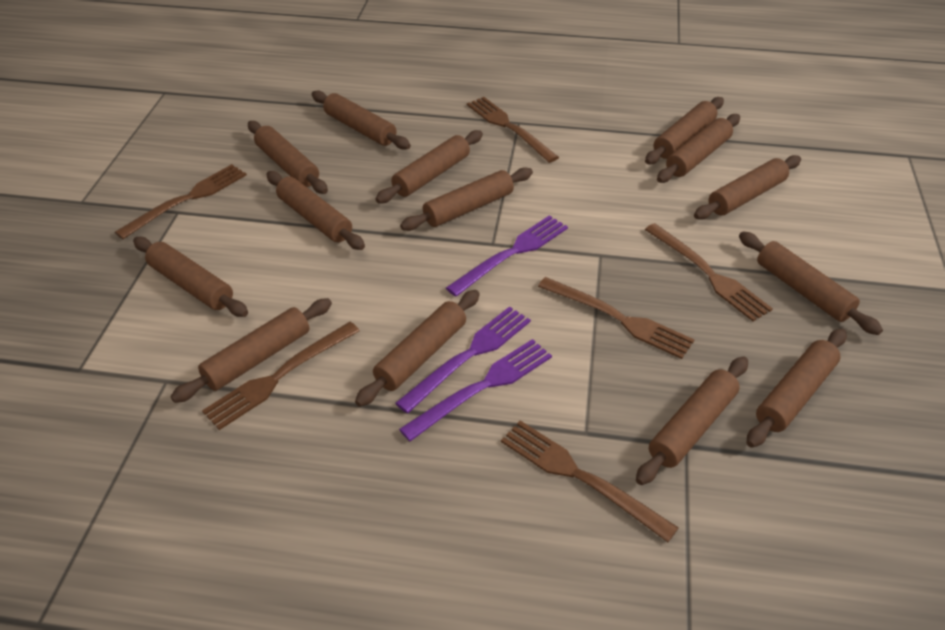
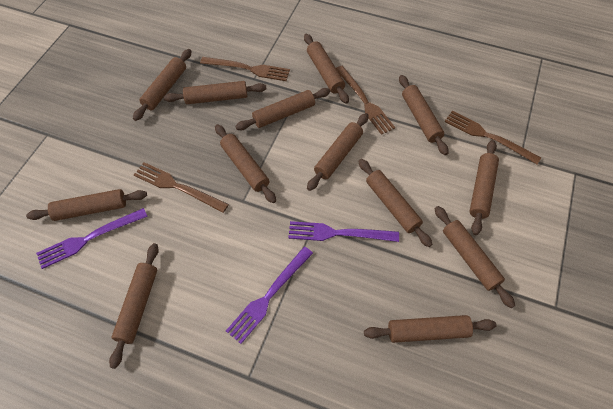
brown fork: [115,164,247,239] [202,322,360,430] [467,97,559,163] [501,421,679,542] [538,277,695,359] [645,223,773,321] = 6 -> [134,162,229,213] [200,57,290,81] [336,66,395,135] [445,110,541,164] = 4
brown rolling pin: [133,237,248,317] [170,298,332,403] [248,121,328,194] [266,171,365,250] [312,90,411,150] [355,290,480,407] [376,130,483,203] [400,167,533,231] [636,357,748,485] [645,97,724,164] [657,114,740,183] [694,155,801,220] [739,232,883,335] [747,328,847,448] = 14 -> [26,189,147,221] [109,243,159,369] [133,49,191,121] [164,81,267,104] [215,124,276,203] [235,88,330,130] [304,34,349,103] [307,113,369,191] [358,159,432,247] [364,315,497,343] [399,75,448,155] [435,206,515,308] [469,140,499,235] = 13

